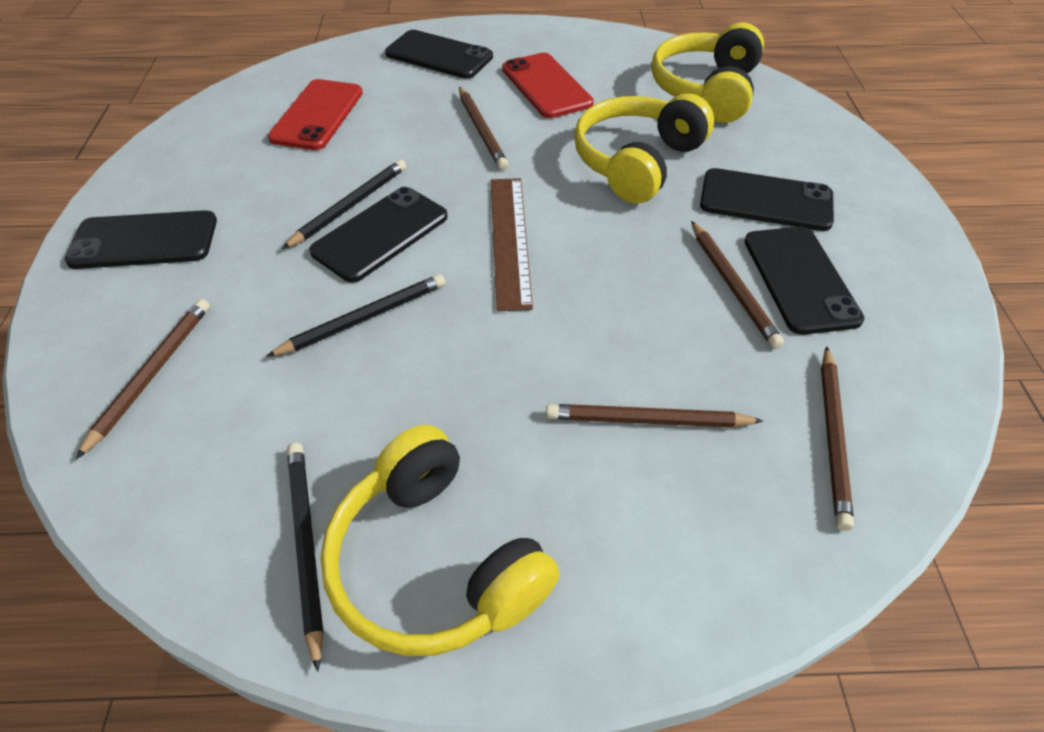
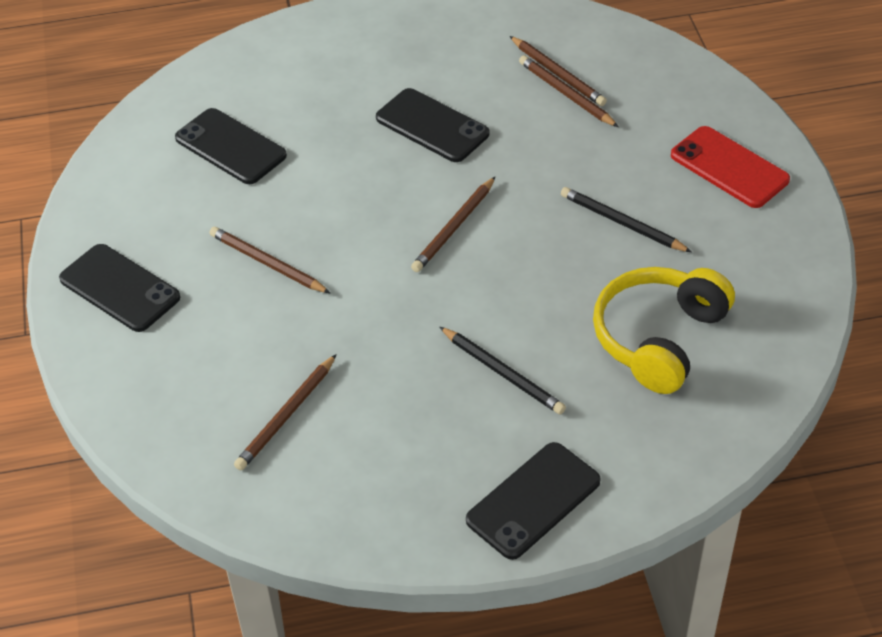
black pencil: [266,274,445,357] [282,159,406,249] [287,443,324,672] = 3 -> [440,327,566,414] [561,187,692,252] = 2
black phone: [64,210,217,269] [309,187,448,283] [385,30,493,79] [700,168,834,231] [744,226,864,335] = 5 -> [59,244,180,332] [175,108,287,184] [376,88,489,162] [466,442,601,560] = 4
brown ruler: [491,178,533,311] = 1 -> none = 0
red phone: [268,79,363,150] [502,53,594,118] = 2 -> [671,126,790,208] = 1
yellow headphones: [320,425,560,656] [574,93,714,204] [651,22,764,123] = 3 -> [593,267,735,394] = 1

